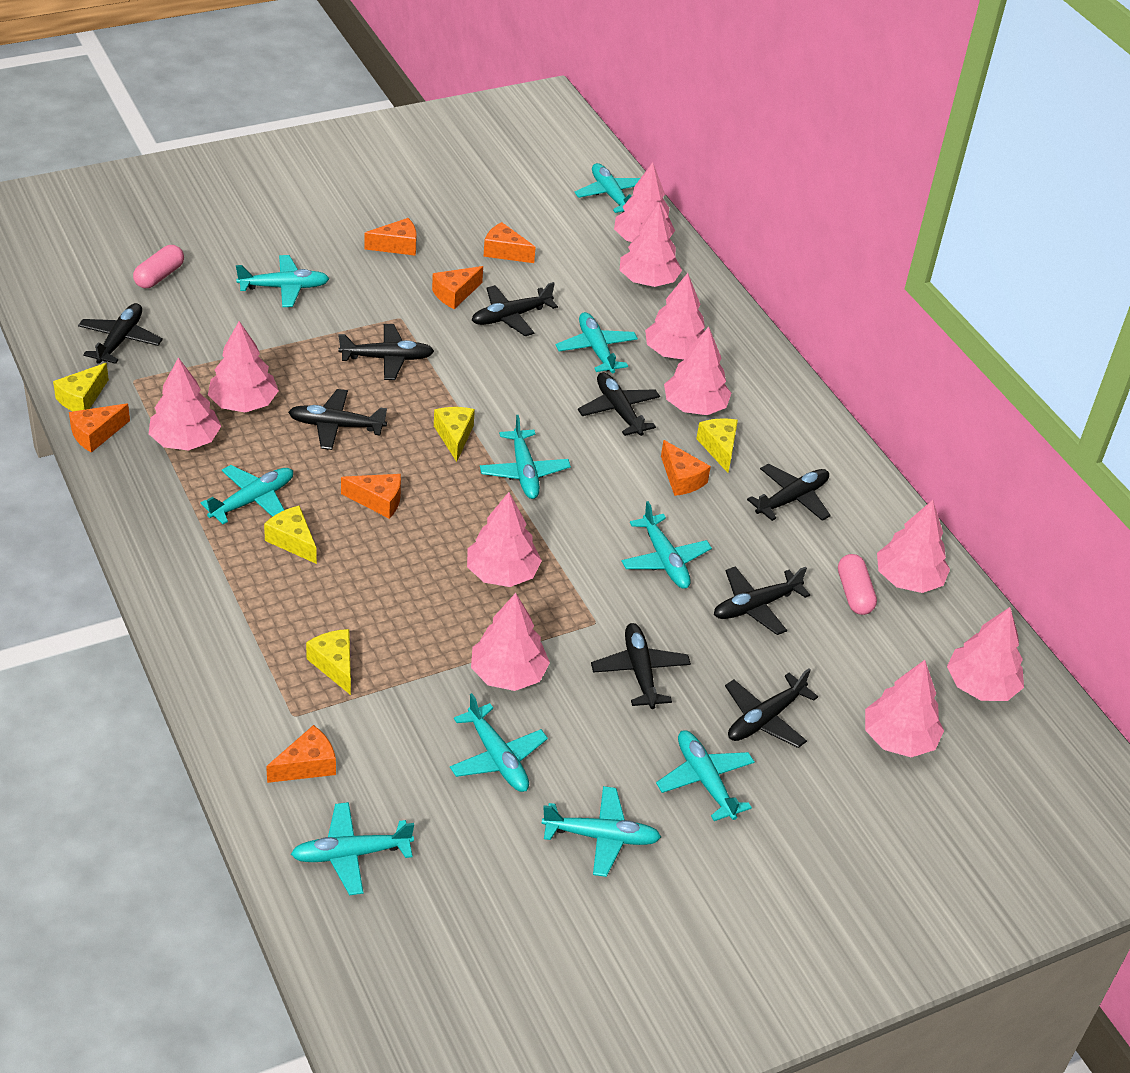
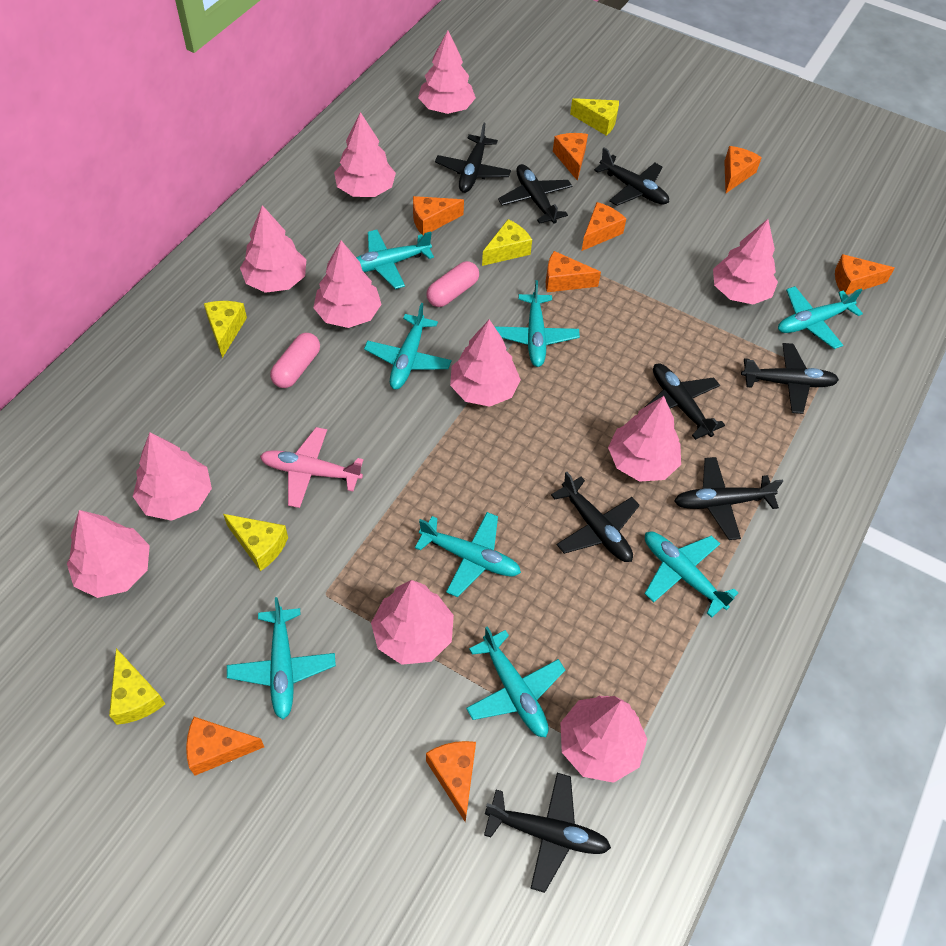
black plane: [78,303,163,364] [288,389,387,450] [338,324,434,380] [472,282,558,336] [578,372,660,436] [591,623,691,709] [714,566,810,635] [725,668,818,748] [747,464,831,521] = 9 -> [435,123,511,193] [484,773,611,893] [498,164,572,224] [551,472,640,562] [594,147,669,206] [645,364,725,440] [674,457,783,540] [741,343,839,414] = 8
orange cheese: [69,403,130,453] [266,725,336,783] [341,474,401,519] [365,218,417,256] [432,266,483,309] [484,222,536,263] [661,440,711,496] = 7 -> [186,717,264,776] [413,196,464,235] [426,741,476,823] [546,251,601,292] [553,133,588,181] [582,202,626,251] [724,146,762,194] [835,254,895,295] = 8
pink plane: none = 0 -> [260,427,363,508] = 1
turquoise plane: [201,465,293,524] [236,255,330,307] [291,802,414,895] [450,693,548,792] [480,415,571,499] [541,786,661,877] [555,312,638,374] [574,163,640,213] [621,501,712,589] [656,730,754,821] = 10 -> [227,597,336,719] [356,230,434,289] [364,303,451,389] [415,512,521,597] [466,626,565,737] [495,280,580,367] [645,532,738,618] [778,286,863,349] = 8

